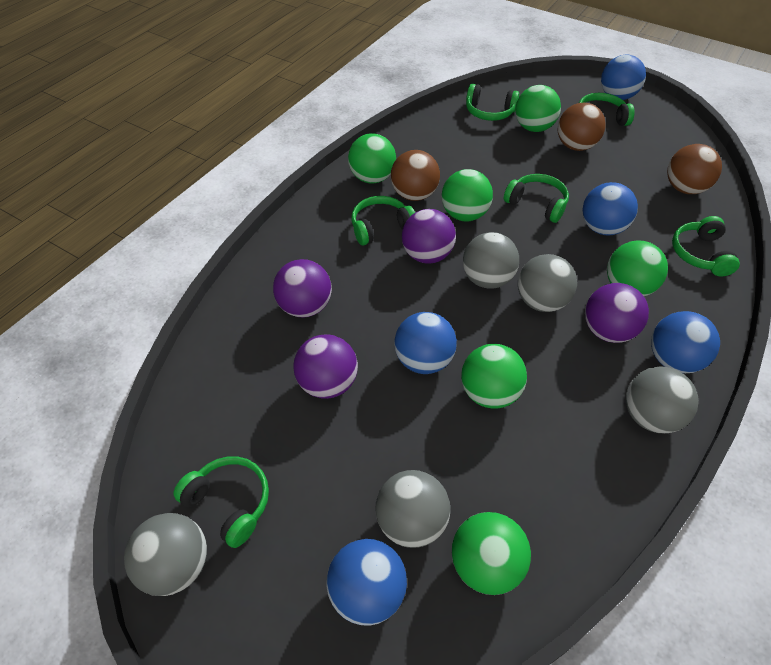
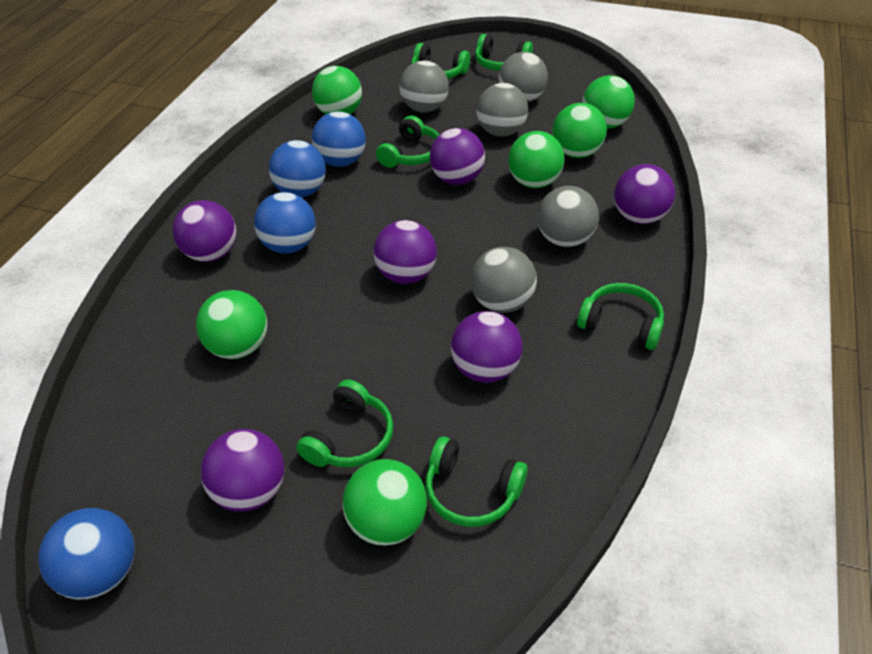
blue ball: [326,539,407,626] [394,312,457,374] [582,182,638,236] [601,55,646,100] [651,311,720,373] = 5 -> [38,508,135,599] [254,192,316,254] [269,140,326,197] [312,111,366,167] = 4
brown ball: [391,150,440,201] [558,103,606,151] [667,144,722,194] = 3 -> none = 0
purple ball: [273,259,332,318] [294,335,358,399] [402,209,456,264] [585,283,649,343] = 4 -> [173,200,236,262] [201,429,285,512] [373,220,437,284] [430,128,485,185] [451,311,522,383] [614,164,675,224] = 6

